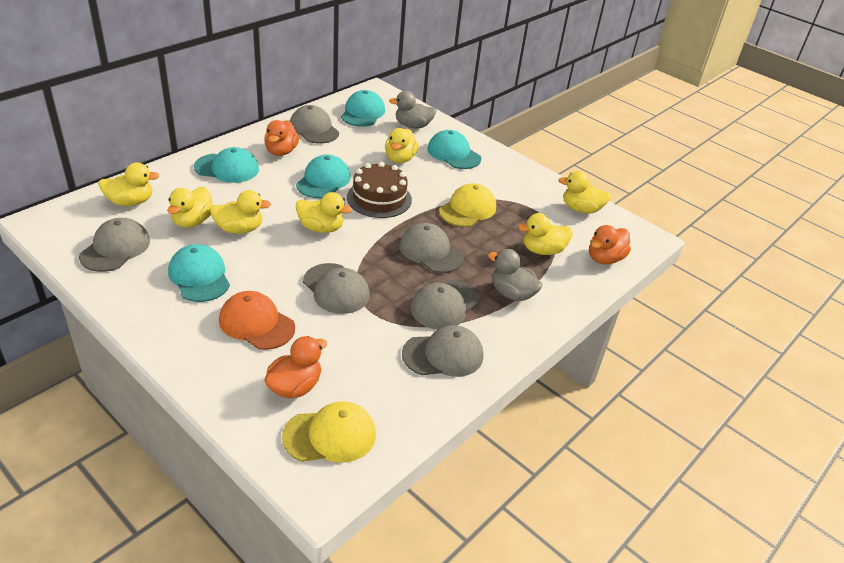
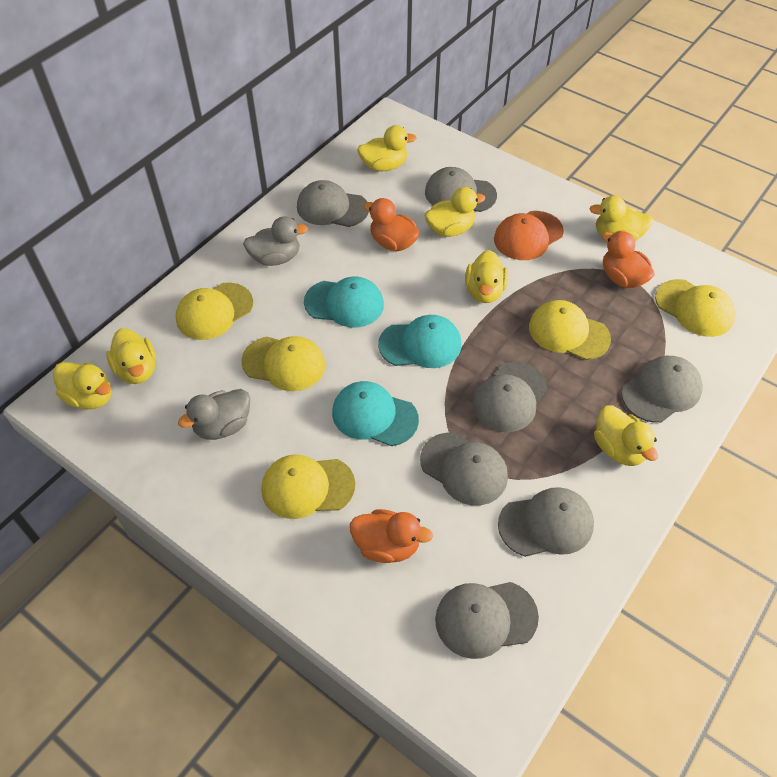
brown cake: [347,162,412,218] = 1 -> none = 0
grey cap: [79,218,150,272] [290,105,339,144] [303,263,370,314] [399,223,464,273] [402,325,483,377] [410,280,479,329] = 6 -> [297,180,369,227] [420,432,508,505] [425,167,497,212] [435,582,539,659] [472,362,547,432] [498,487,594,557] [621,356,703,423] = 7
turquoise cap: [168,244,230,302] [194,147,259,183] [296,154,351,199] [341,90,385,127] [427,130,481,169] = 5 -> [304,276,384,328] [332,381,419,446] [378,315,461,368] = 3
yellow cap: [282,401,376,462] [439,183,496,227] = 2 -> [176,283,253,340] [242,336,325,391] [261,455,355,519] [529,300,611,360] [655,279,736,337] = 5

